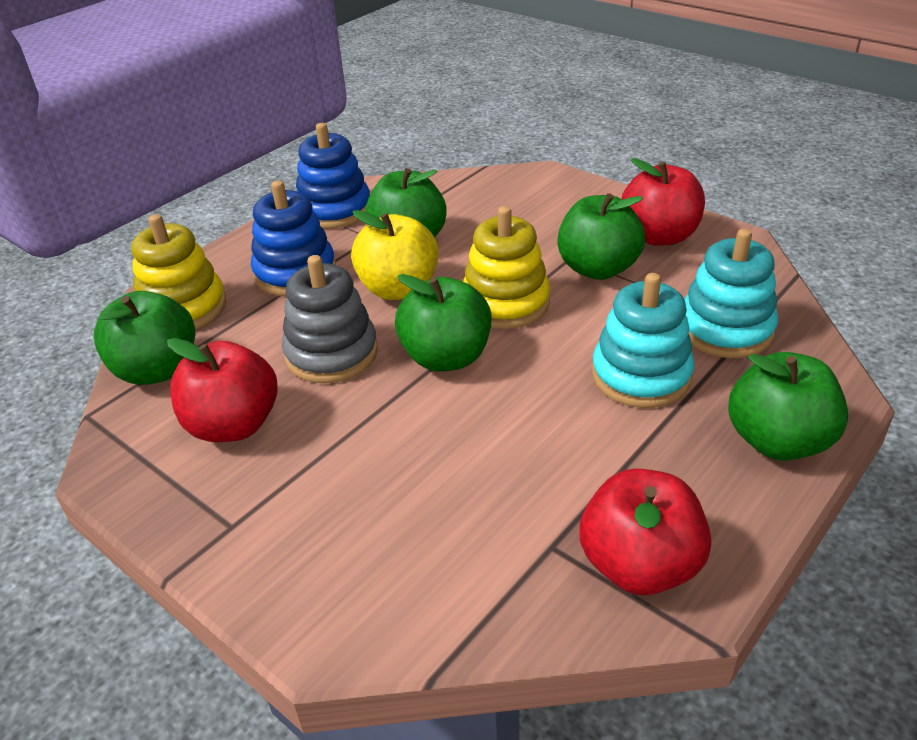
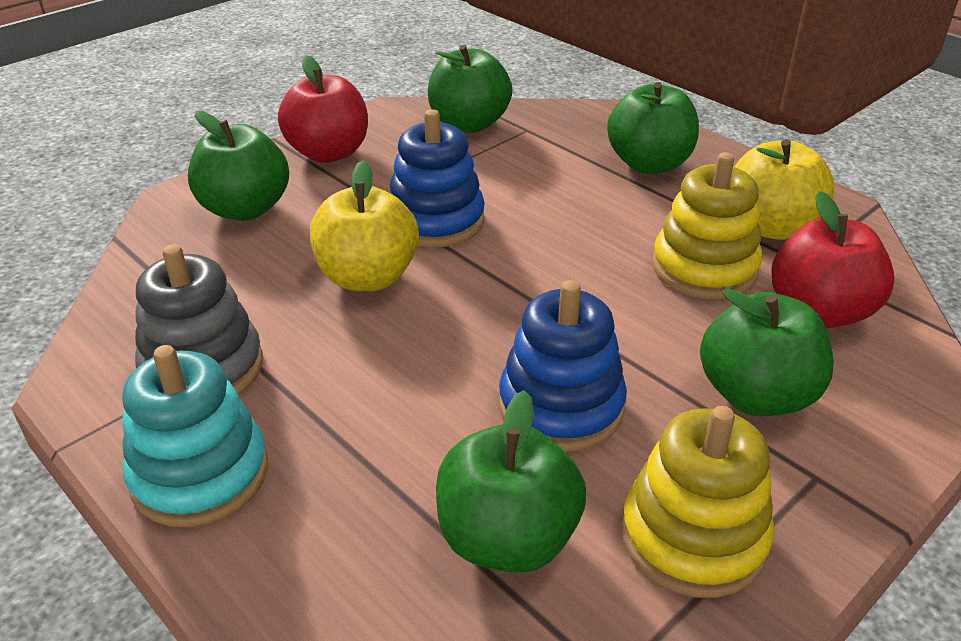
red apple: [167,338,278,442] [579,468,711,595] [621,158,705,246] = 3 -> [278,55,368,163] [771,191,895,328] = 2
turquoise stacking toy: [592,273,695,408] [685,229,778,358] = 2 -> [122,345,268,527] = 1
yellow apple: [351,210,439,300] = 1 -> [310,160,419,291] [734,139,834,240] = 2

